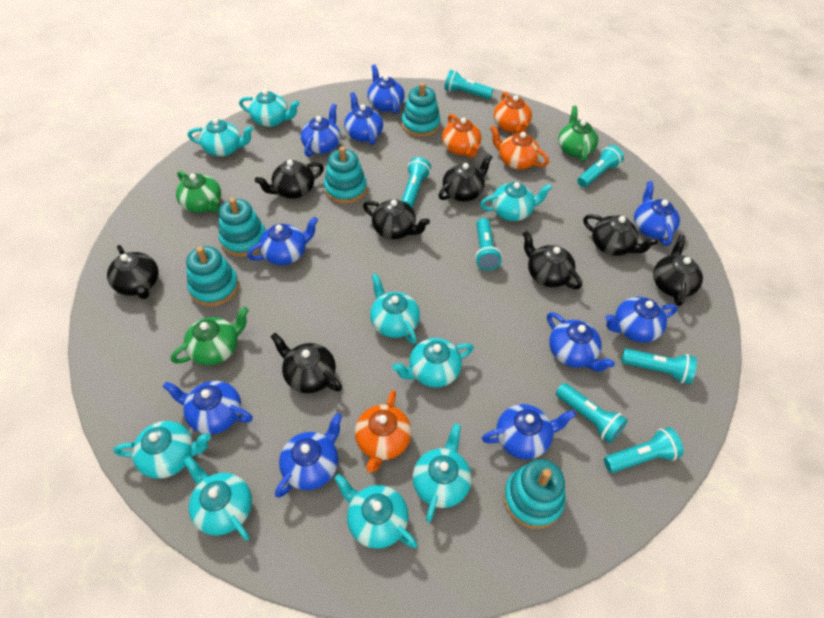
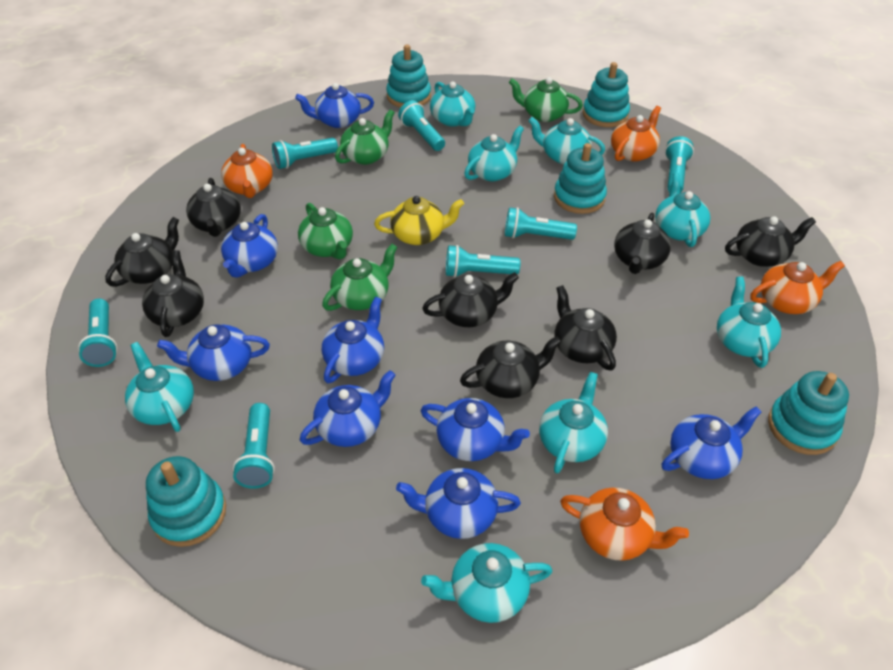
blue teapot: [163,381,253,434] [247,217,318,265] [275,413,342,498] [301,104,341,157] [344,92,383,145] [367,65,405,114] [482,404,576,459] [547,312,615,372] [605,297,678,342] [634,181,680,246] = 10 -> [157,325,270,381] [221,214,278,278] [295,83,374,128] [300,370,396,447] [322,297,384,383] [396,468,521,539] [420,398,530,461] [662,407,762,479] = 8
green teapot: [171,307,249,365] [176,171,221,213] [558,106,598,162] = 3 -> [298,203,353,260] [322,244,398,311] [335,109,395,165] [509,77,583,122] = 4
turquoise teapot: [114,421,211,479] [184,456,252,540] [188,119,253,157] [239,90,299,127] [334,474,418,549] [370,273,420,344] [392,338,474,387] [413,423,472,522] [480,182,552,221] = 9 -> [125,342,194,432] [421,543,552,623] [430,81,475,127] [464,126,524,181] [528,117,605,164] [539,372,608,473] [655,173,710,247] [717,276,781,368] = 8
yellow teapot: none = 0 -> [374,196,464,245] = 1

